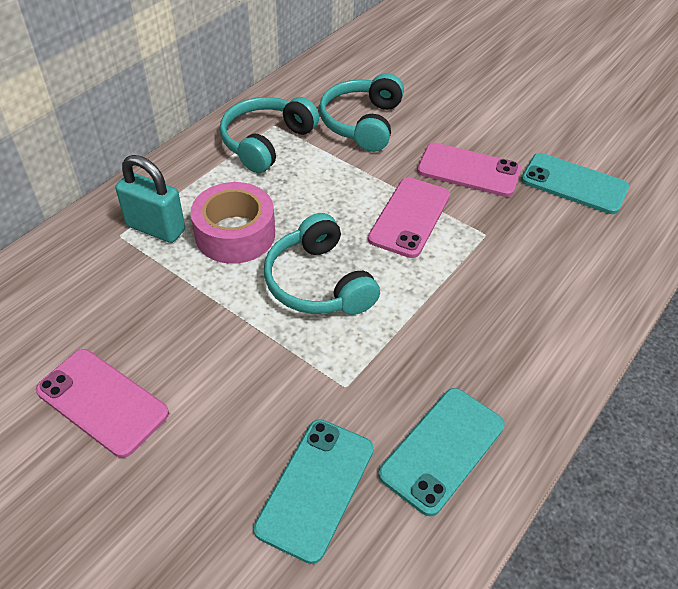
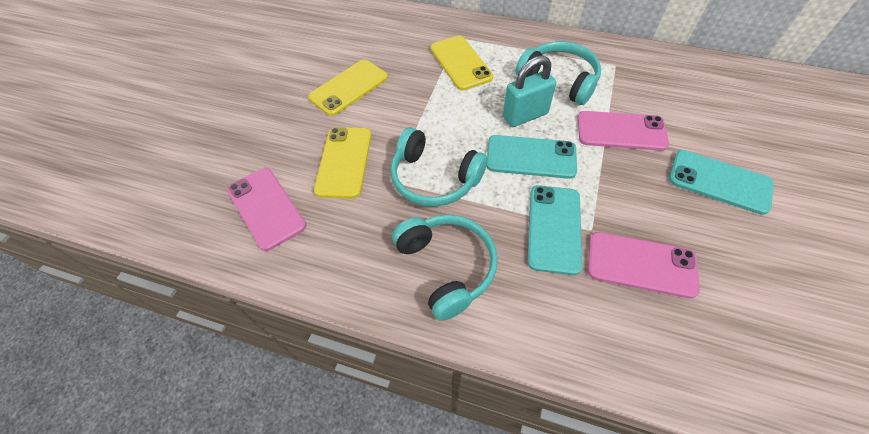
pink tape: [190,182,275,264] = 1 -> none = 0
yellow phone: none = 0 -> [308,59,388,116] [314,127,371,199] [430,36,493,90] = 3

